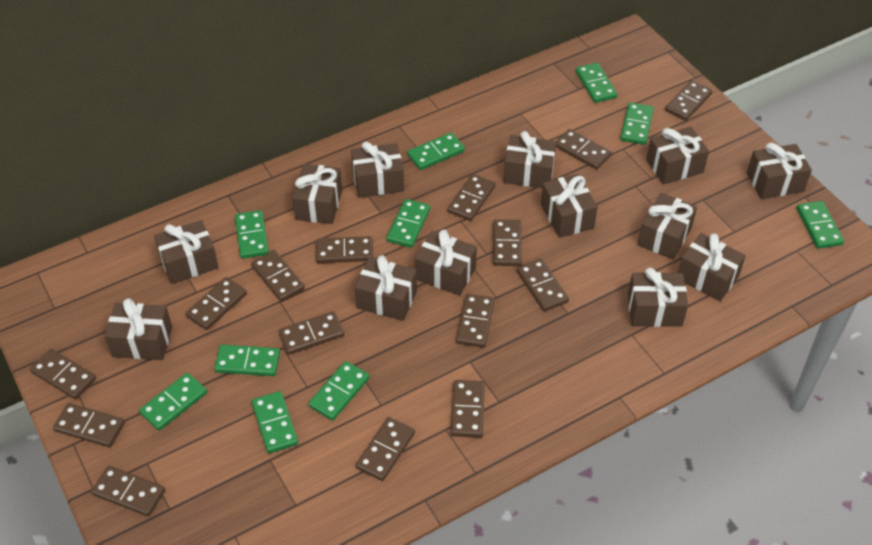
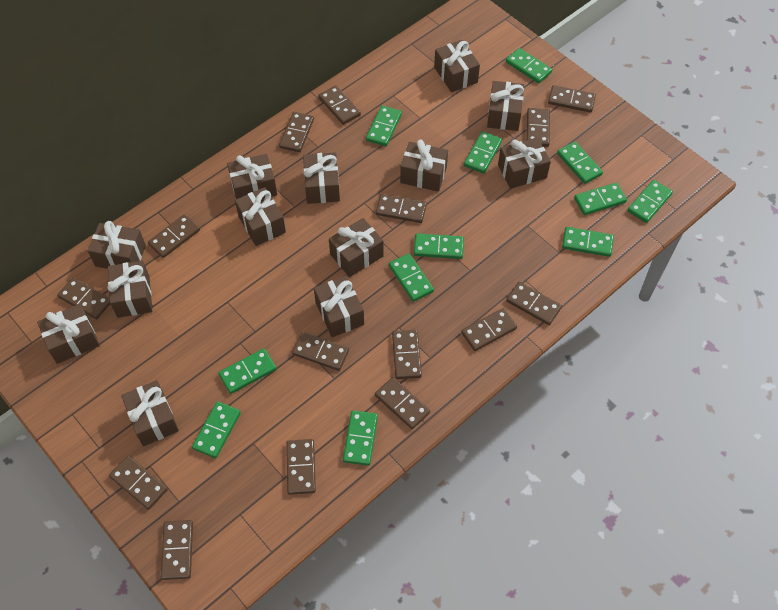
green domino: [139,373,207,431] [214,345,280,376] [235,210,269,259] [252,391,298,453] [308,361,370,421] [386,199,430,248] [407,132,465,170] [576,63,617,103] [620,102,654,145] [797,201,844,249] = 10 -> [192,401,241,458] [218,348,277,394] [343,410,378,466] [366,106,402,146] [389,253,434,302] [414,233,464,259] [464,131,502,173] [506,48,552,83] [557,142,603,184] [562,227,614,257] [574,183,627,215] [627,180,673,223] = 12

